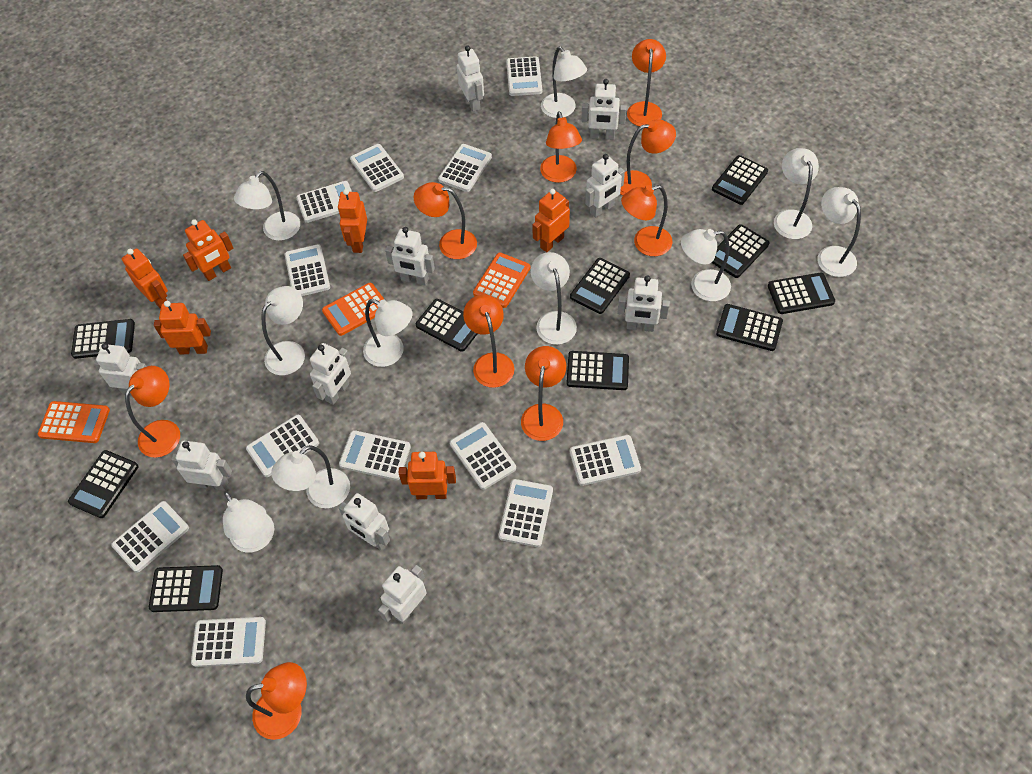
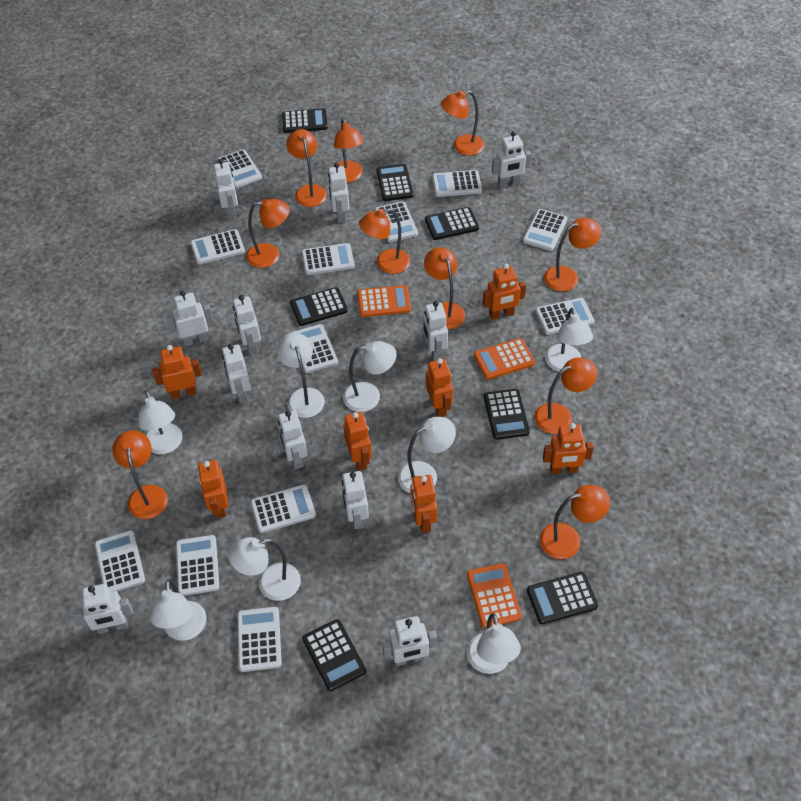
black calculator: [68,450,138,518] [71,319,135,359] [149,565,223,612] [416,299,477,352] [566,351,629,390] [570,258,630,314] [712,155,768,205] [712,224,769,278] [716,304,783,351] [768,273,835,314] = 10 -> [282,108,328,133] [290,287,348,326] [302,619,366,691] [376,164,413,201] [425,207,479,240] [484,389,530,440] [527,572,598,624] = 7
orange lamp: [125,366,180,458] [246,662,307,740] [414,182,477,259] [463,295,514,388] [521,346,566,441] [540,111,582,183] [620,119,676,195] [621,185,672,256] [627,39,666,126] = 9 -> [112,430,168,519] [246,199,290,268] [286,129,327,207] [333,118,364,183] [359,208,410,274] [424,247,465,329] [441,90,484,155] [534,357,597,434] [539,485,610,559] [544,218,601,291] = 10
orange robot: [122,249,168,309] [154,301,211,355] [183,219,234,281] [338,189,367,253] [399,452,456,499] [532,189,570,252] = 6 -> [152,345,202,399] [198,460,229,518] [343,412,372,471] [410,475,437,533] [426,358,453,417] [483,264,526,320] [543,423,594,475] = 7
white lamp: [223,491,274,552] [234,171,300,241] [262,286,305,375] [271,445,350,508] [363,299,412,367] [531,252,577,345] [541,46,587,118] [681,229,731,301] [774,148,819,239] [817,187,861,277] = 10 -> [138,390,182,454] [150,579,207,641] [228,537,301,601] [277,333,325,418] [343,341,397,412] [398,417,456,494] [467,613,521,674] [545,308,593,372] = 8
white robot: [94,343,147,394] [171,441,232,491] [310,343,351,405] [338,493,390,550] [378,565,427,624] [385,227,435,286] [457,46,484,112] [581,79,627,140] [585,154,625,218] [618,275,670,332] = 10 -> [74,584,133,634] [166,291,213,347] [213,159,238,218] [222,344,251,403] [233,295,261,354] [278,410,307,469] [328,163,349,223] [342,471,369,529] [382,616,437,666] [423,301,448,361] [492,131,531,188] = 11

